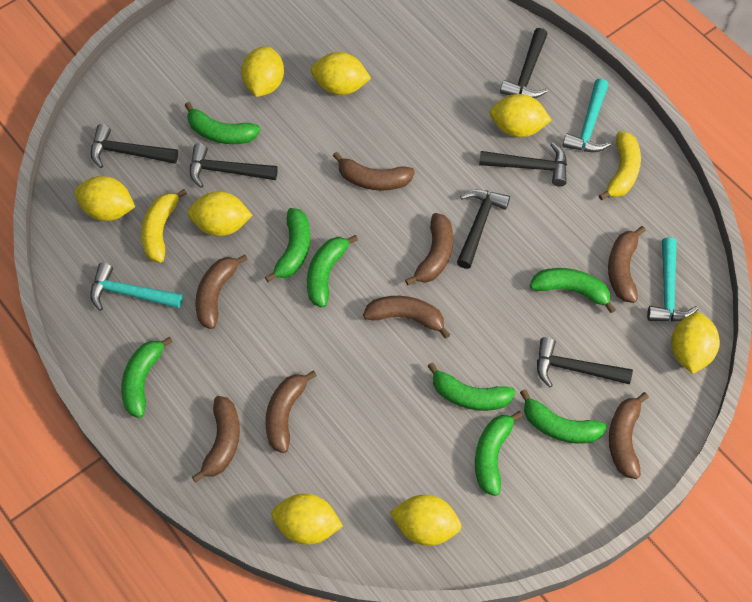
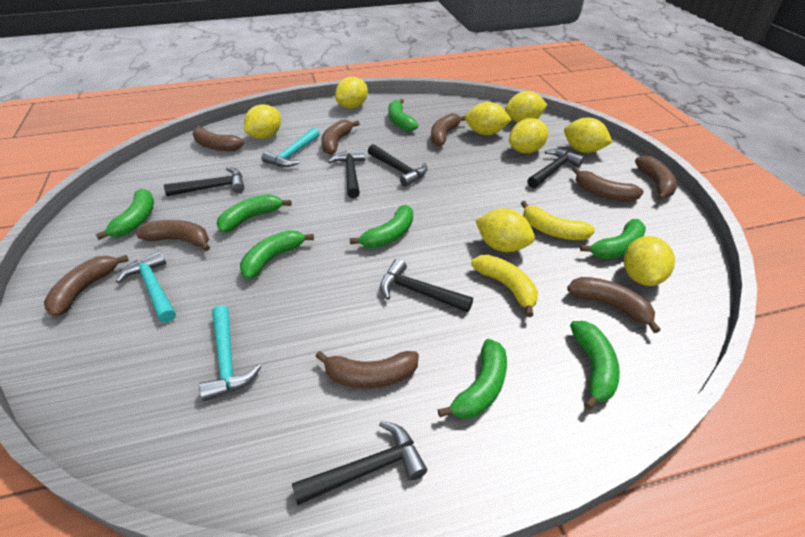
brown banana: [192,396,240,482] [195,255,248,329] [265,371,317,453] [333,152,415,190] [363,296,450,339] [405,213,453,285] [608,226,646,303] [609,392,649,479] = 8 -> [44,255,129,317] [136,220,210,251] [193,125,244,151] [315,351,419,388] [321,120,360,155] [431,113,465,147] [567,277,660,333] [573,167,644,201] [635,156,677,201] = 9

